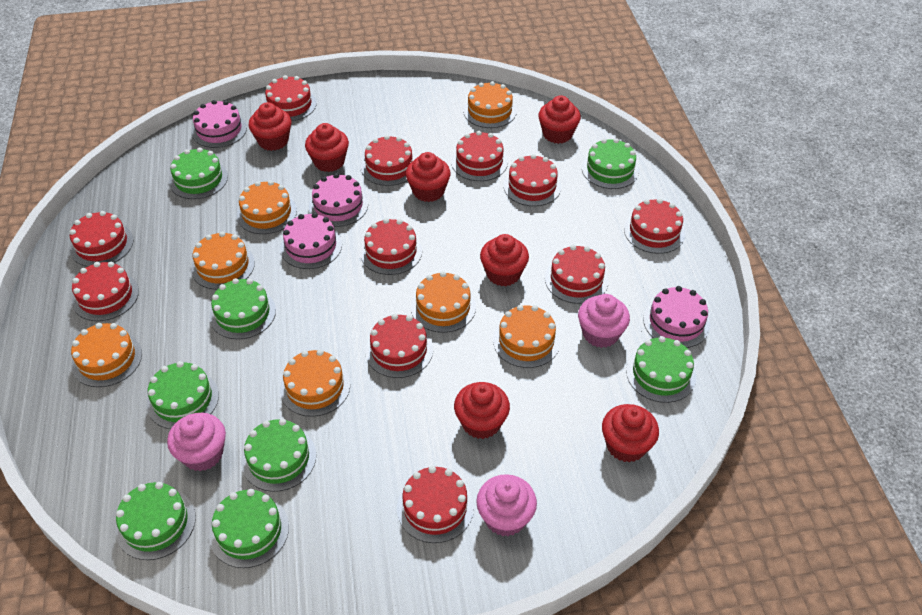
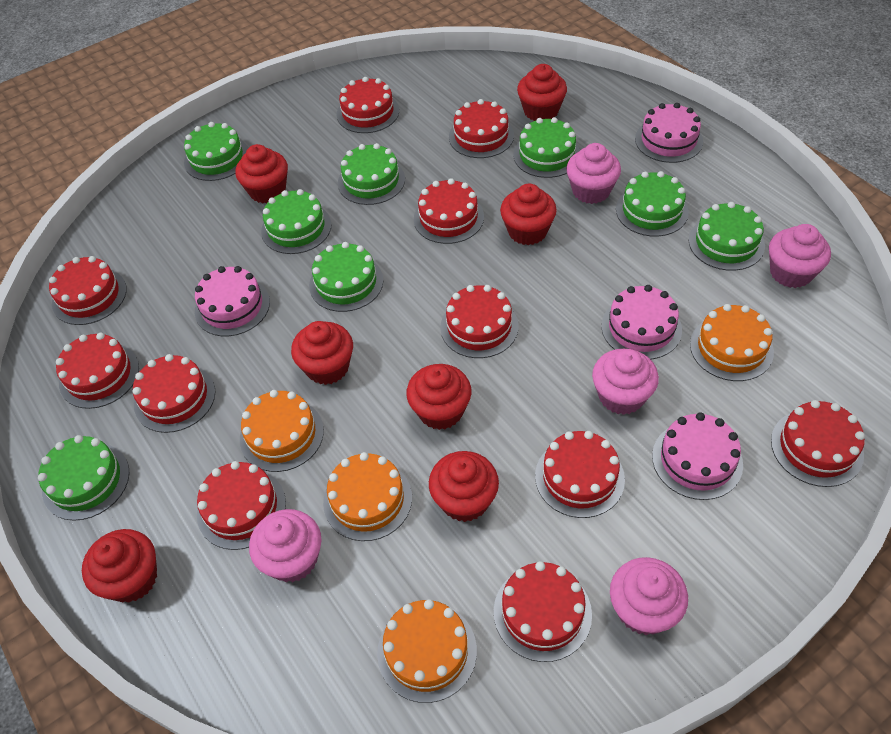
orange cake: [71,323,142,387] [191,231,255,290] [237,180,297,234] [280,350,350,417] [411,271,476,333] [463,81,517,128] [493,305,560,368] = 7 -> [240,390,324,472] [323,452,412,541] [377,599,477,703] [690,304,774,381] = 4
pink cupcake: [167,413,226,471] [476,474,537,536] [578,294,630,348] = 3 -> [249,509,322,582] [566,143,621,204] [592,349,659,415] [610,557,688,635] [769,224,831,288] = 5

